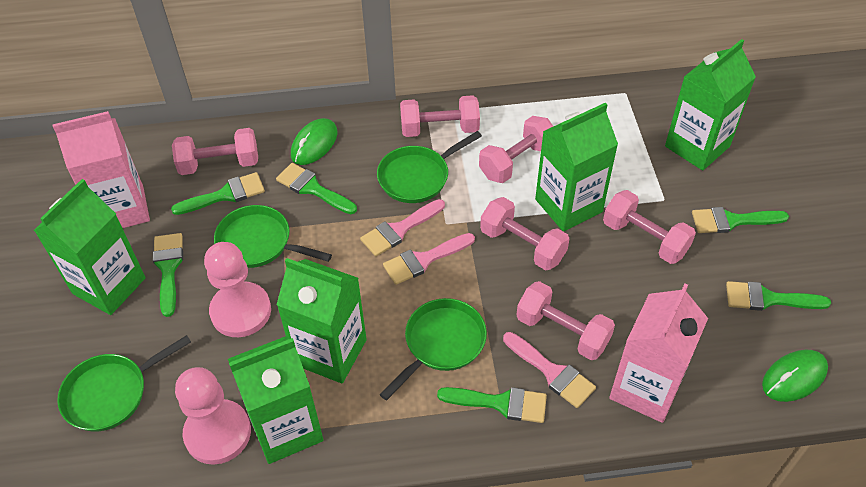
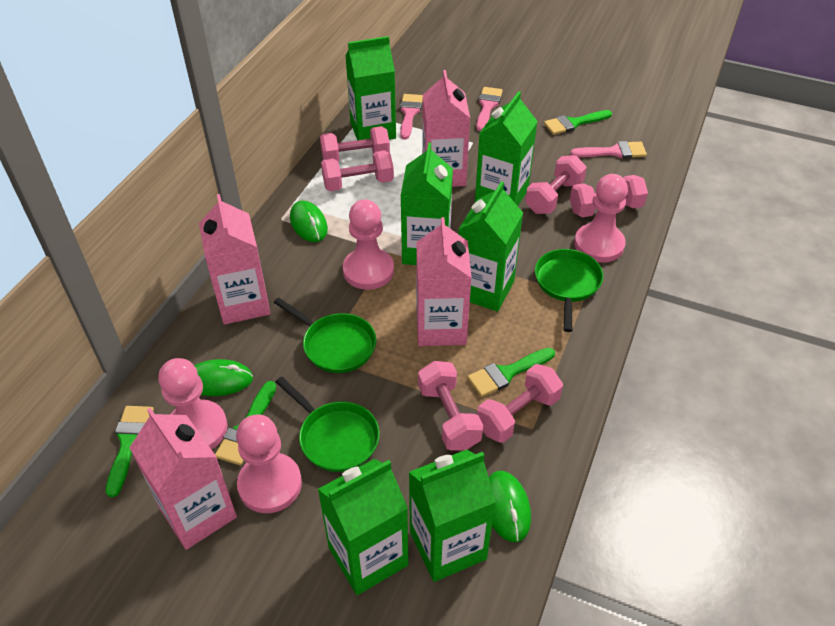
green brush: [153,233,183,317] [171,172,265,215] [276,163,357,214] [437,387,547,423] [692,207,789,233] [726,281,831,311] = 6 -> [106,406,154,497] [215,381,276,466] [467,348,555,397] [544,110,612,135] = 4
green carton: [34,179,146,315] [228,335,323,464] [277,258,367,383] [535,102,618,232] [665,39,756,171] = 5 -> [318,459,408,595] [345,36,396,140] [401,143,453,265] [409,449,496,582] [458,181,523,312] [475,91,538,206] = 6
green mouse: [291,118,338,165] [762,349,828,402] = 2 -> [194,359,253,396] [290,200,328,242] [489,471,531,542] = 3
green pan: [57,335,191,431] [214,205,332,268] [377,131,482,203] [379,298,487,401] = 4 -> [274,297,376,373] [276,377,380,472] [535,249,603,332] = 3
pink carton: [52,111,150,228] [609,284,708,423] = 2 -> [129,408,237,550] [199,194,271,325] [416,217,472,346] [422,70,470,187] = 4
pink pawn: [175,367,251,465] [204,242,271,337] = 2 -> [158,358,228,450] [236,415,302,513] [343,199,394,290] [574,174,628,263] = 4

